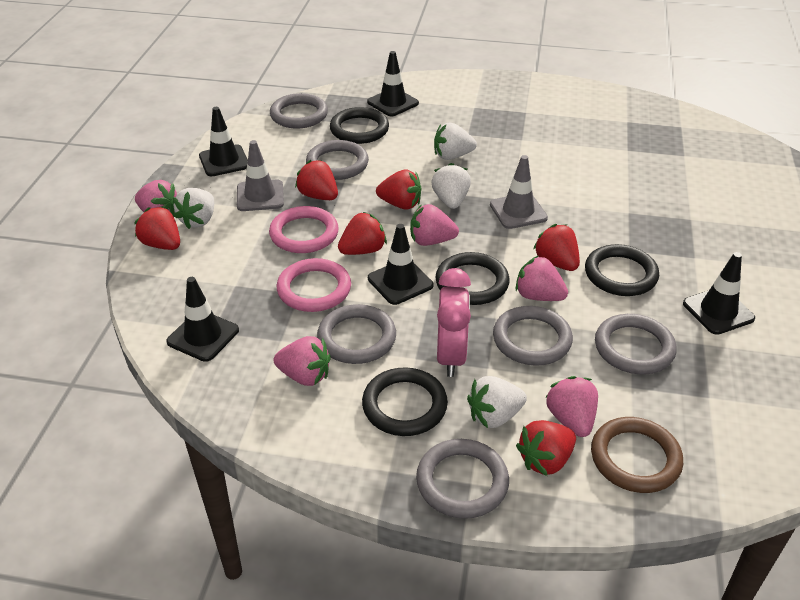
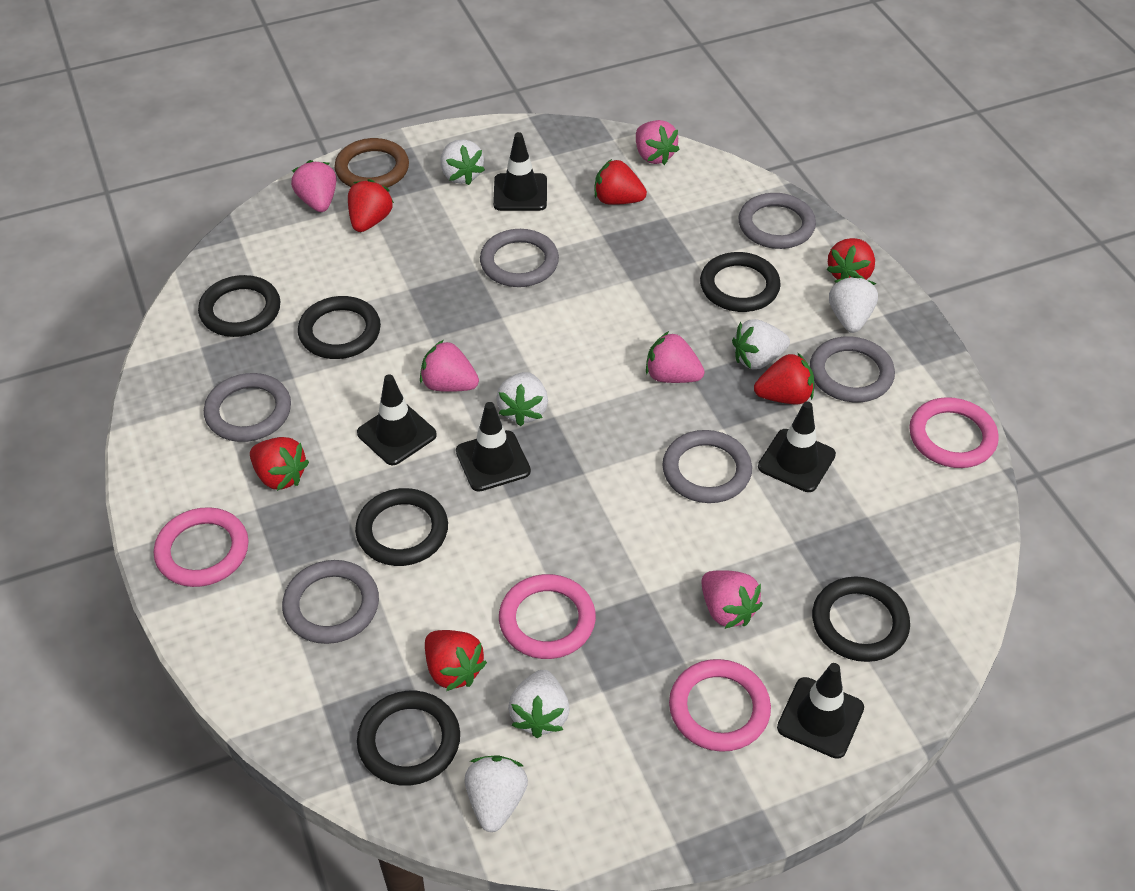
black ring: [330,107,389,144] [362,368,448,436] [435,252,510,305] [585,244,659,296] = 4 -> [198,275,280,337] [298,296,381,359] [355,488,448,566] [357,691,460,786] [700,252,781,312] [812,576,910,662] = 6
grey traffic cone: [237,140,284,211] [490,155,548,229] = 2 -> none = 0
pink clock: [437,268,471,377] = 1 -> none = 0
pink ring: [269,206,339,253] [277,258,351,312] = 2 -> [154,507,249,587] [499,574,596,659] [669,659,771,752] [909,397,999,468] = 4
white strawberry: [173,188,214,229] [431,163,471,209] [434,122,477,160] [467,376,527,428] = 4 -> [441,139,485,185] [465,755,528,832] [496,372,548,426] [508,670,570,738] [732,319,790,369] [829,275,878,333] = 6

